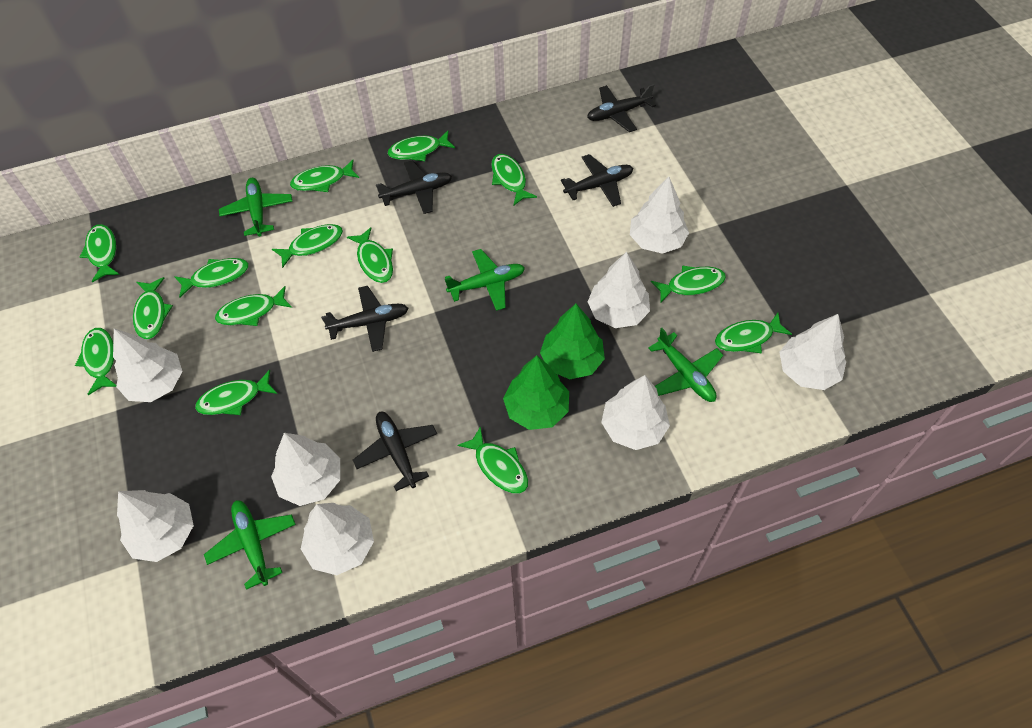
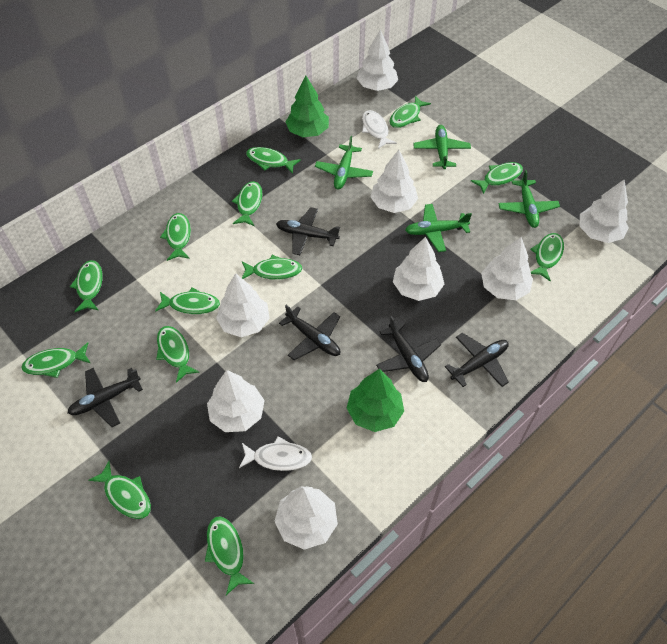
green fish: [75,328,116,395] [80,224,120,283] [133,277,173,339] [174,258,249,297] [195,370,277,415] [215,286,292,326] [272,224,343,268] [290,160,359,192] [347,227,393,283] [388,131,455,161] [457,426,528,494] [491,154,537,205] [651,265,726,303] [715,313,792,353] = 14 -> [21,342,90,378] [70,260,103,312] [88,461,151,519] [155,287,220,314] [156,326,200,383] [160,213,191,261] [205,516,254,595] [232,181,262,226] [242,255,302,280] [246,147,301,174] [389,95,431,128] [471,162,523,194] [530,233,564,282] = 13
white fish: none = 0 -> [239,436,312,471] [362,110,397,149] = 2

